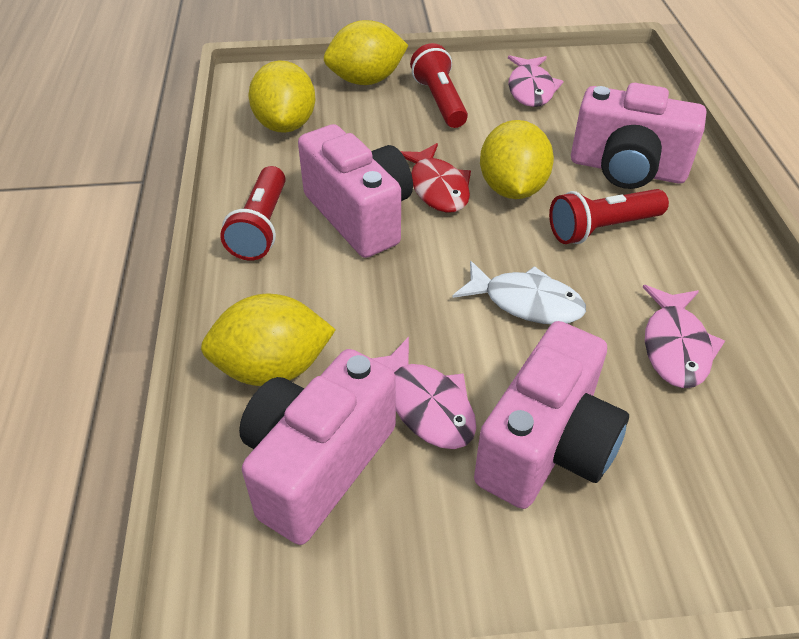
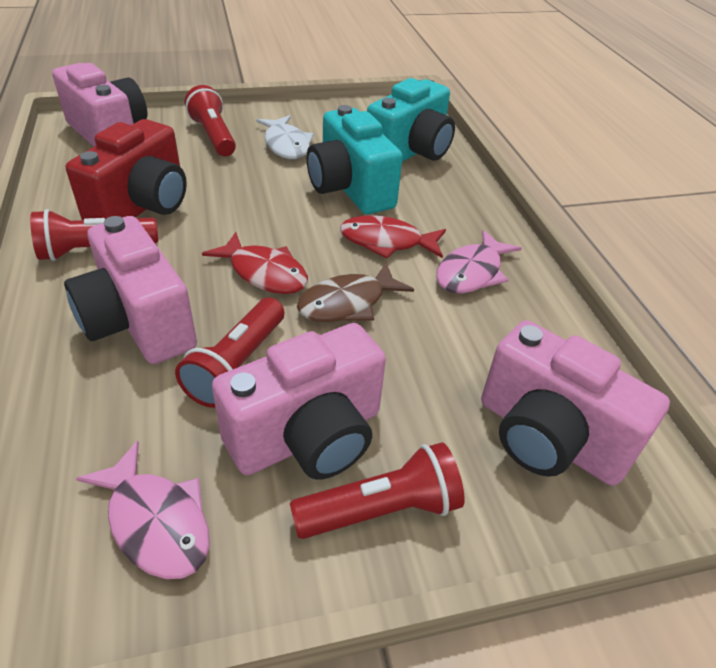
brown fish: none = 0 -> [297,263,414,322] = 1
pink fish: [371,337,476,449] [508,55,564,107] [643,285,725,388] = 3 -> [76,441,210,579] [436,230,522,293] = 2
red camera: none = 0 -> [66,119,187,220] = 1
red fish: [400,143,471,213] = 1 -> [202,232,308,294] [340,215,446,259] = 2
red flashlight: [220,166,285,261] [410,43,468,128] [549,189,669,244] = 3 -> [30,209,158,261] [175,298,284,408] [185,85,236,156] [290,442,465,539] = 4
turquoise camera: none = 0 -> [307,105,403,214] [367,78,455,162] = 2
yellow lemon: [201,293,336,386] [248,60,315,133] [324,20,409,85] [480,120,554,199] = 4 -> none = 0

